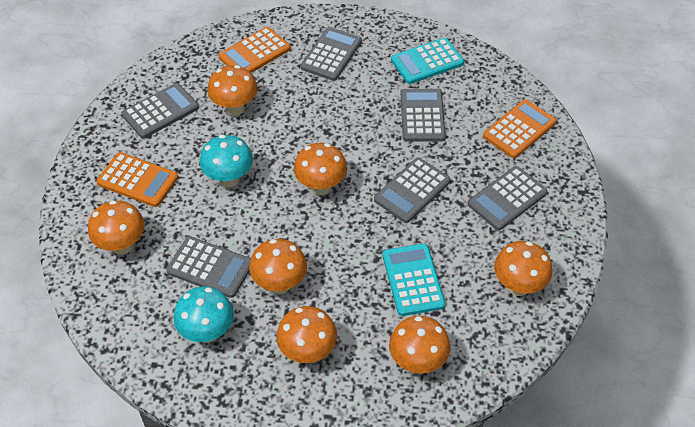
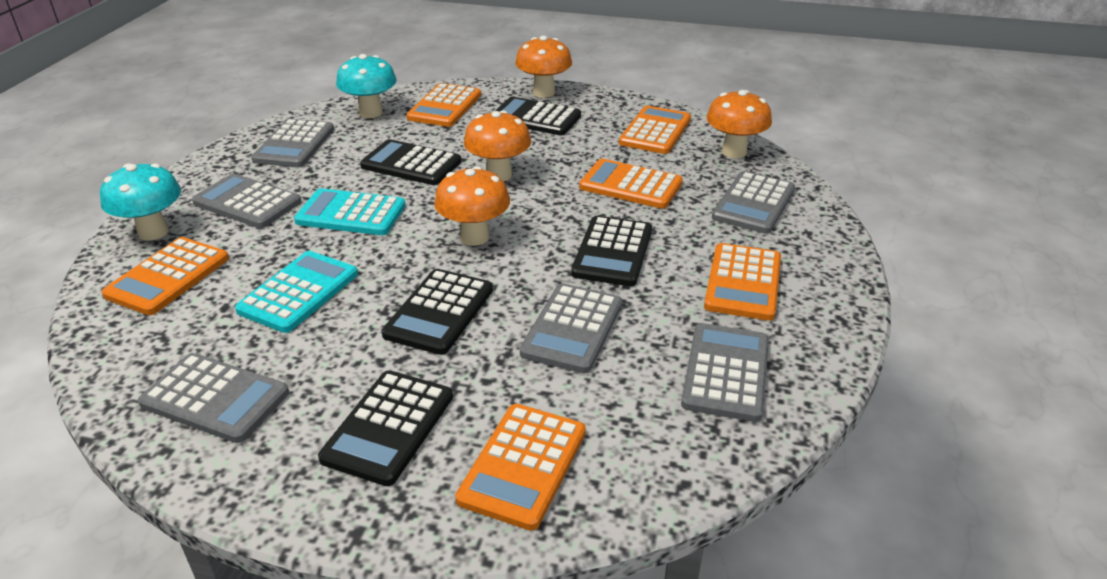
black calculator: none = 0 -> [318,370,453,486] [360,139,461,185] [382,269,493,355] [495,97,581,135] [571,216,652,286] = 5
orange calculator: [96,152,178,207] [218,27,291,73] [483,100,556,158] = 3 -> [102,237,229,315] [406,83,481,127] [455,404,586,531] [579,159,683,209] [619,106,691,154] [704,243,781,321] = 6
orange mushroom: [88,200,145,255] [207,65,258,116] [249,239,307,294] [276,306,337,363] [294,143,347,195] [389,316,450,373] [494,241,552,296] = 7 -> [434,166,510,246] [464,110,531,181] [515,35,572,98] [706,90,772,158] = 4

